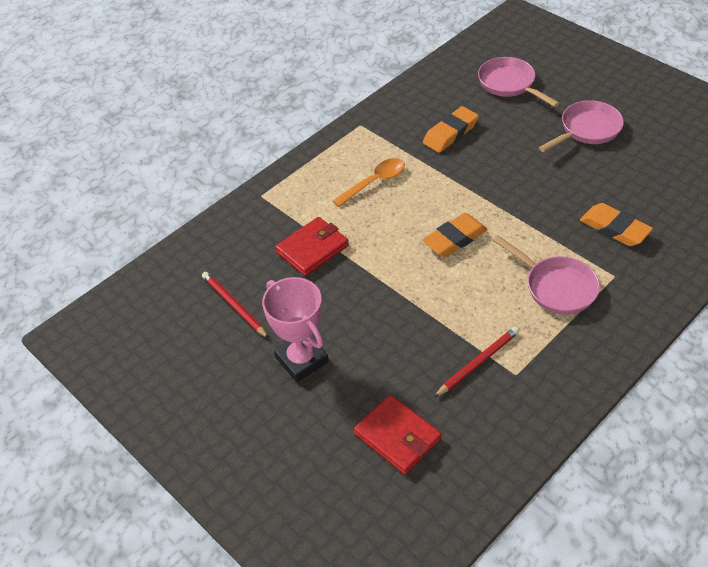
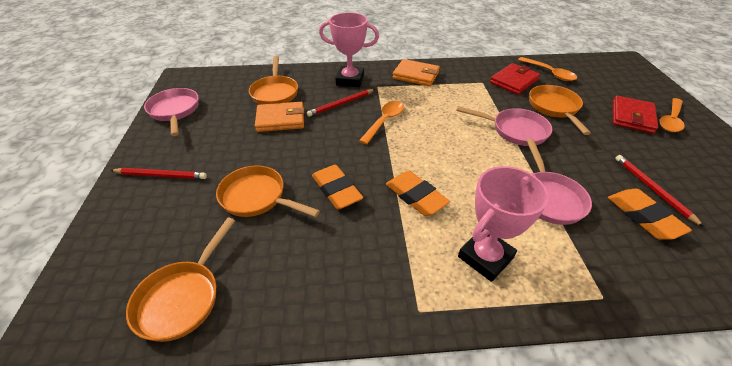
orange pan: none = 0 -> [126,218,235,342] [216,165,320,217] [249,56,298,105] [529,85,591,135] = 4
orange spoon: [332,158,405,207] = 1 -> [359,101,404,144] [518,57,577,81] [659,98,685,132] = 3
orange wallet: none = 0 -> [255,102,304,132] [392,59,440,86] = 2
pink trophy: [262,277,329,382] = 1 -> [319,12,379,87] [458,166,549,282] = 2
red pencil: [202,272,269,338] [434,327,519,397] = 2 -> [110,168,207,179] [307,89,375,117] [615,155,704,227] = 3

